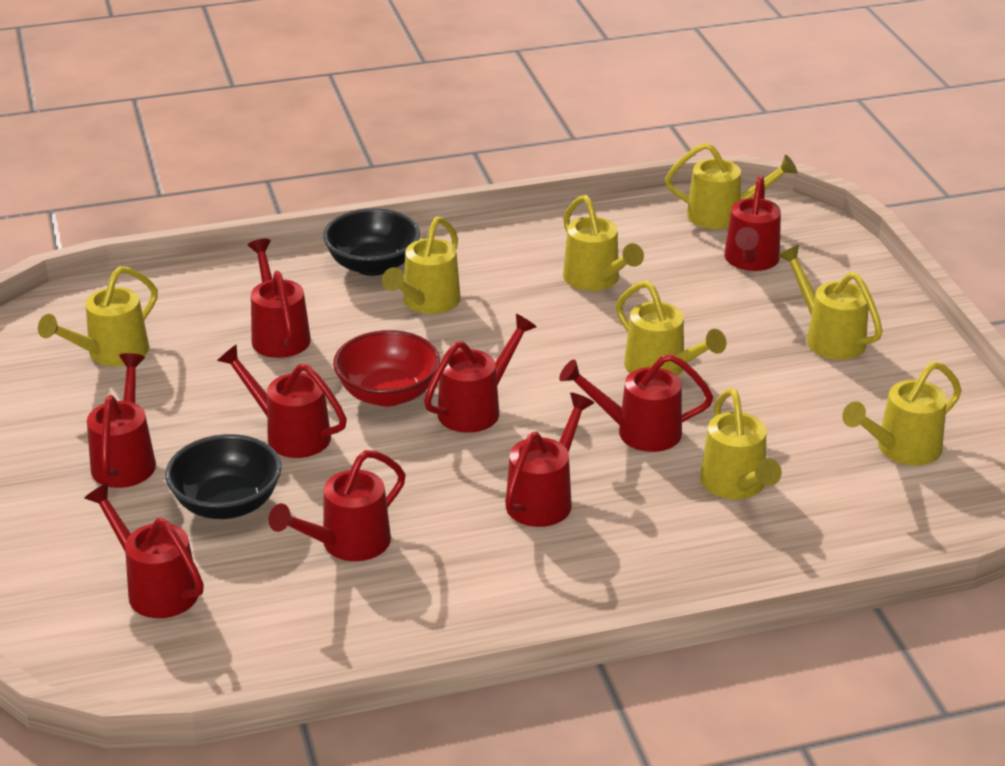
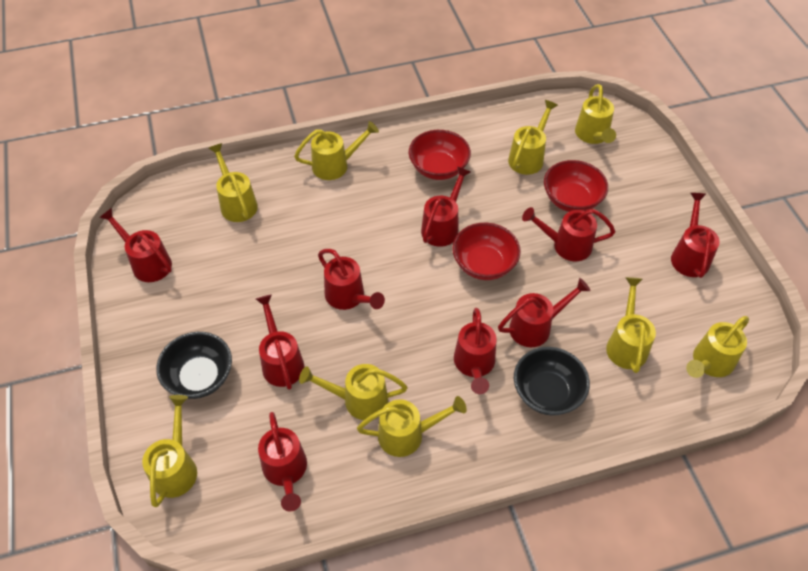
red bowl: [333,330,440,407] = 1 -> [409,130,471,180] [452,223,521,280] [544,160,608,212] = 3
yellow watering can: [38,266,158,366] [382,216,461,314] [563,195,644,291] [616,281,726,376] [665,143,797,229] [700,388,782,500] [778,245,883,360] [842,361,962,465] = 8 -> [142,395,197,507] [208,143,258,222] [294,121,379,180] [299,364,407,420] [357,396,467,457] [508,100,558,175] [575,84,616,144] [606,277,656,373] [686,316,749,378] = 9

